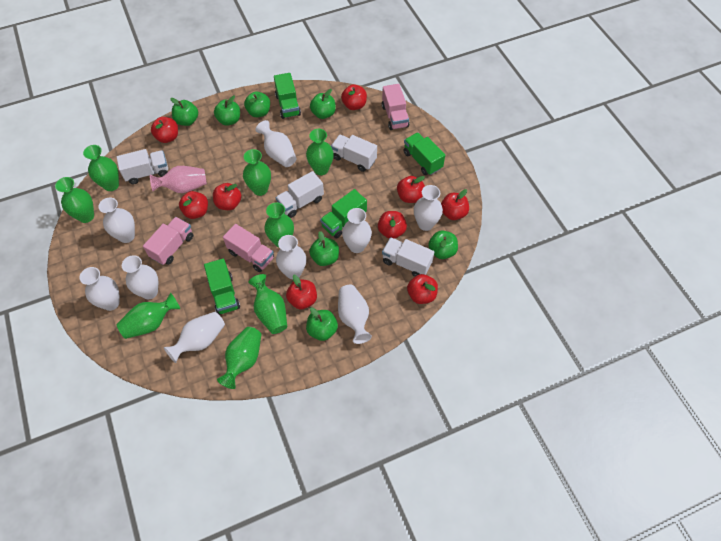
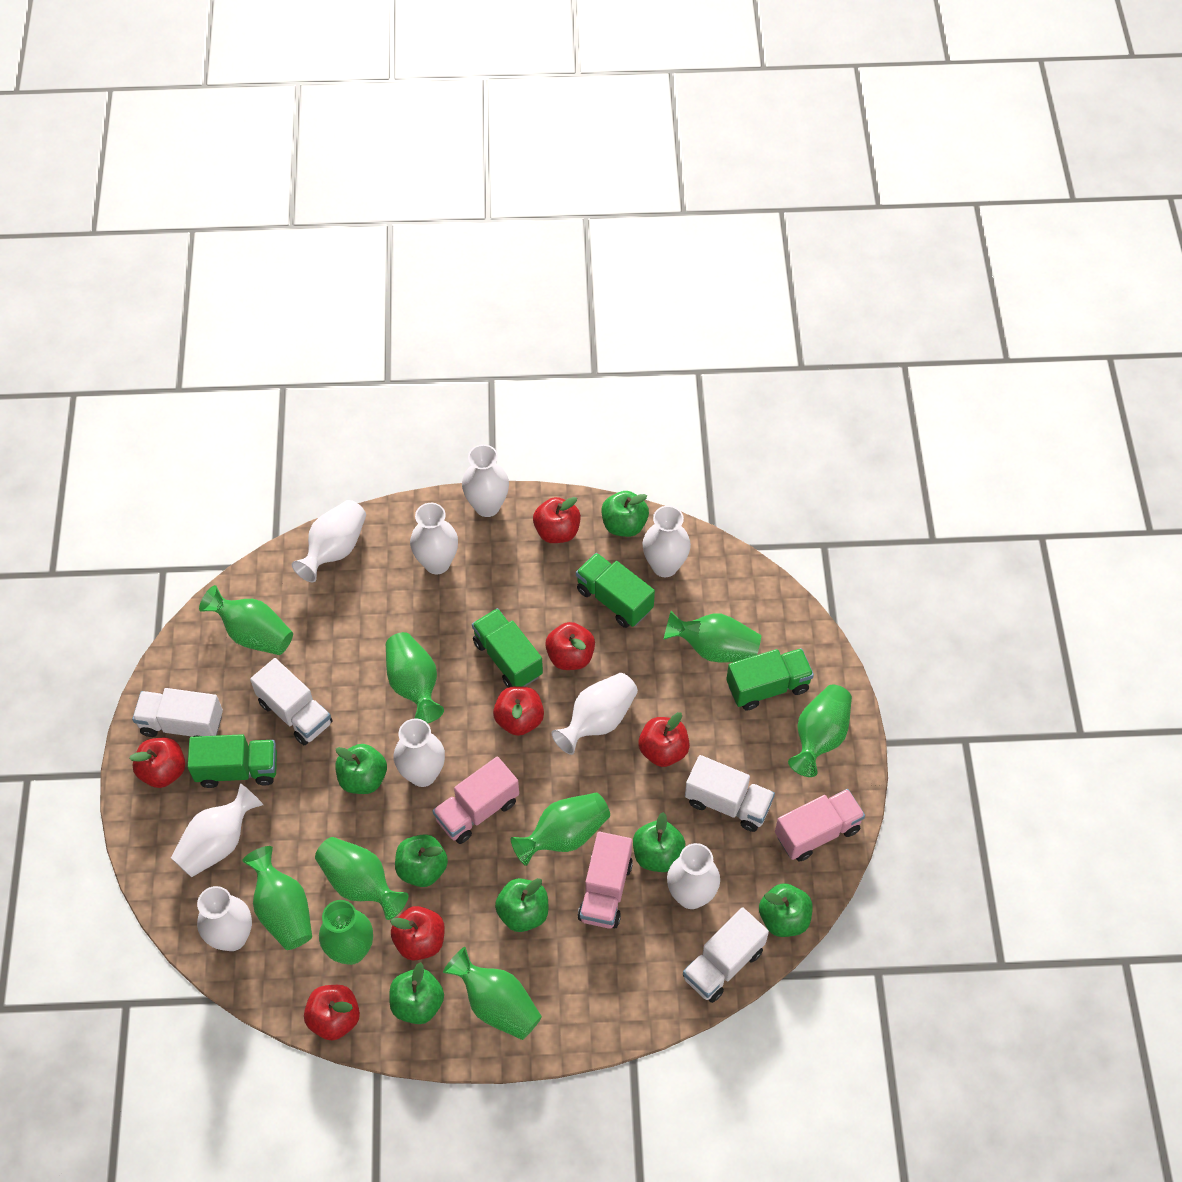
green vase: [55,177,94,223] [83,145,119,191] [117,293,180,339] [217,327,262,389] [243,149,271,196] [248,274,287,334] [264,202,294,247] [306,129,334,175] = 8 -> [199,585,293,655] [242,846,312,950] [315,837,408,920] [319,900,373,965] [386,632,444,723] [443,947,542,1040] [511,792,610,866] [663,611,761,662] [788,685,852,777] = 9
pink vase: [150,166,207,193] = 1 -> none = 0
red apple: [151,117,178,143] [179,191,208,219] [213,183,241,210] [286,275,317,309] [341,84,367,110] [378,211,407,239] [397,176,425,203] [407,274,438,304] [441,189,469,220] = 9 -> [129,738,185,788] [304,985,360,1041] [390,906,445,961] [493,686,544,736] [533,497,581,543] [545,622,595,670] [638,712,690,767] = 7

